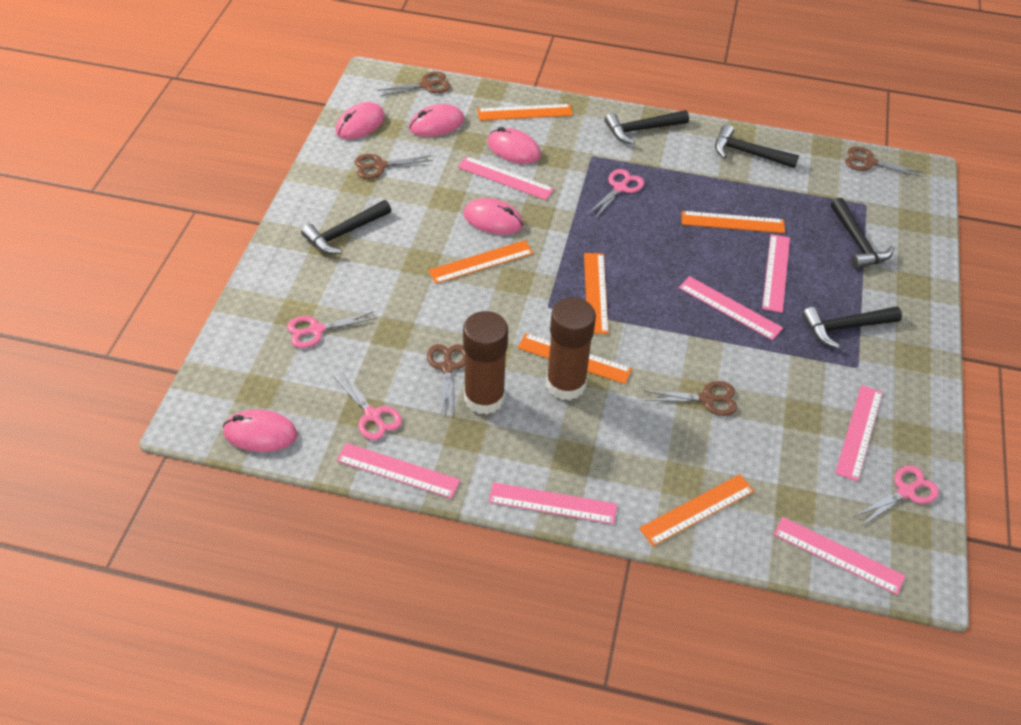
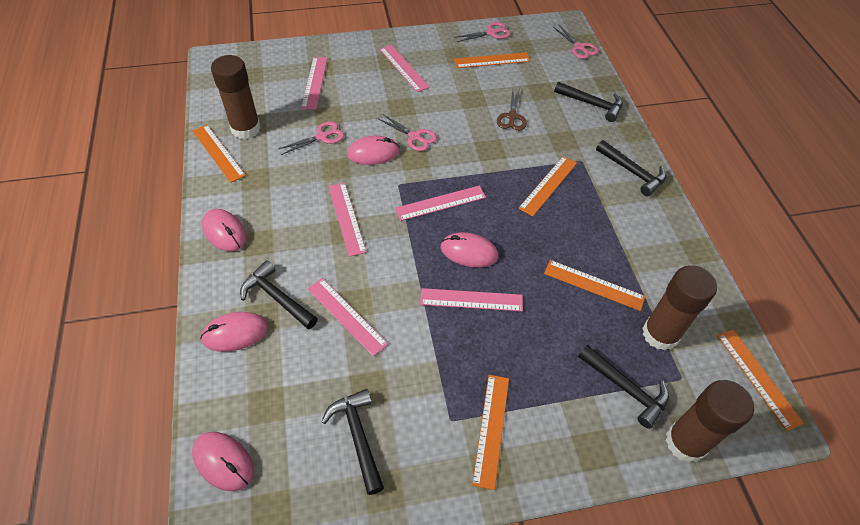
brown glue stick: [463,311,508,415] [546,297,596,400] = 2 -> [211,55,261,139] [642,265,717,351] [666,380,754,463] = 3
brown scissors: [355,154,433,179] [377,71,451,97] [427,344,465,416] [644,381,737,416] [845,147,922,177] = 5 -> [497,89,527,131] = 1
pink ruler: [336,443,460,499] [458,156,554,200] [488,482,617,524] [679,276,783,340] [762,234,790,313] [773,517,905,595] [835,385,883,481] = 7 -> [301,57,328,110] [307,278,388,356] [328,183,367,257] [379,45,430,92] [395,185,486,221] [420,288,523,311] = 6

